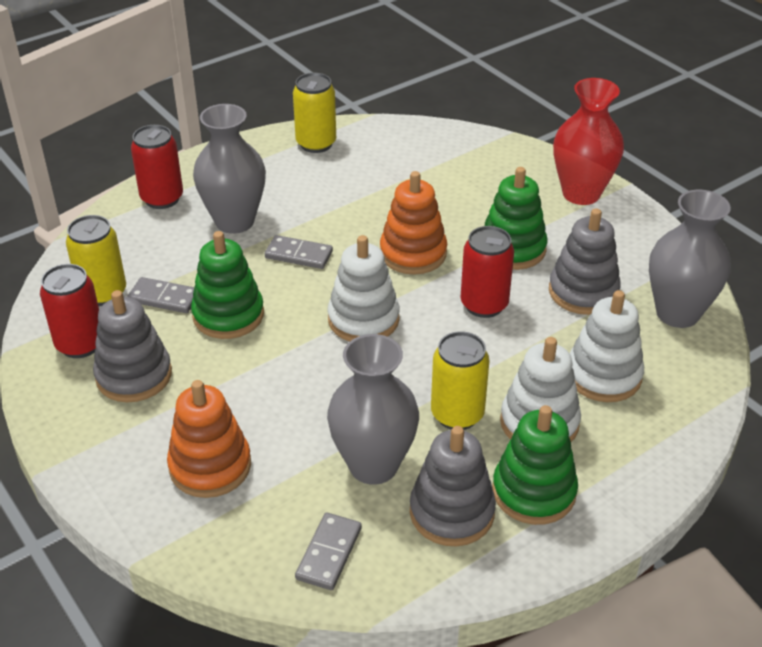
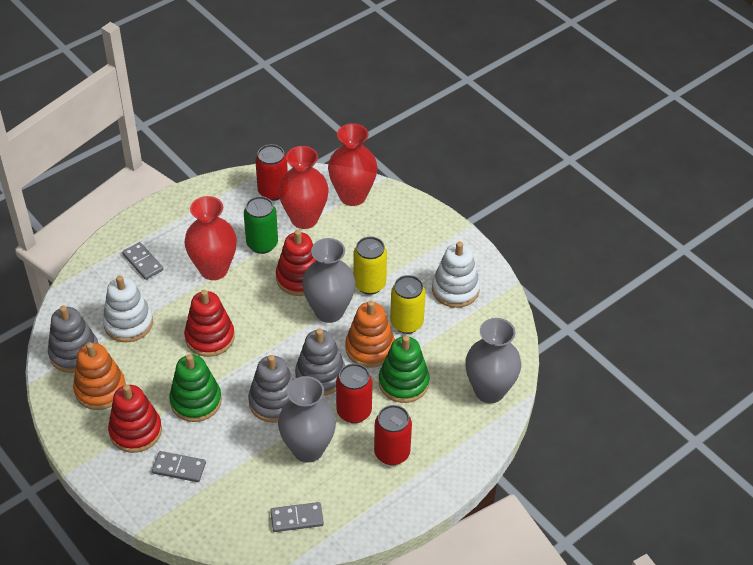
green can: none = 0 -> [244,196,278,254] = 1
green stacking toy: [191,231,264,339] [484,167,547,270] [492,405,578,525] = 3 -> [169,354,222,422] [379,336,429,403] = 2
red stacking toy: none = 0 -> [108,385,162,453] [184,290,235,357] [276,230,317,296] = 3
red vase: [553,78,624,205] = 1 -> [184,196,237,280] [278,146,329,229] [328,123,378,206] = 3
white stacking toy: [328,235,400,341] [500,337,581,442] [570,290,644,402] = 3 -> [103,275,153,342] [432,242,480,308] = 2
yellow can: [66,215,126,306] [293,73,336,153] [431,331,490,430] = 3 -> [354,237,387,295] [390,275,426,334] = 2

